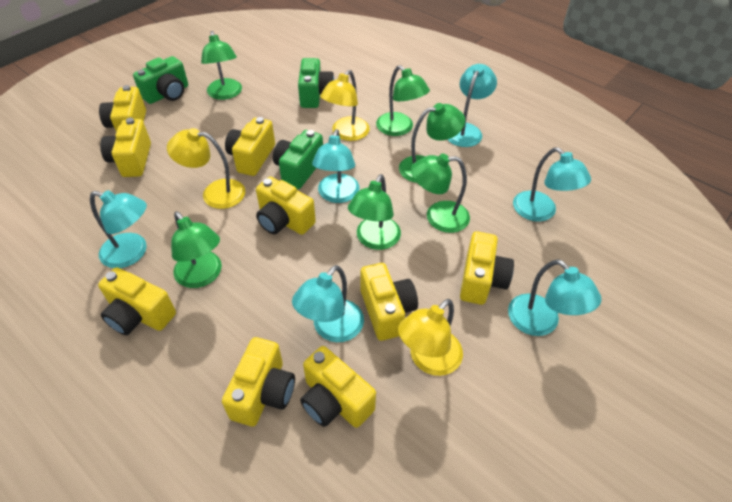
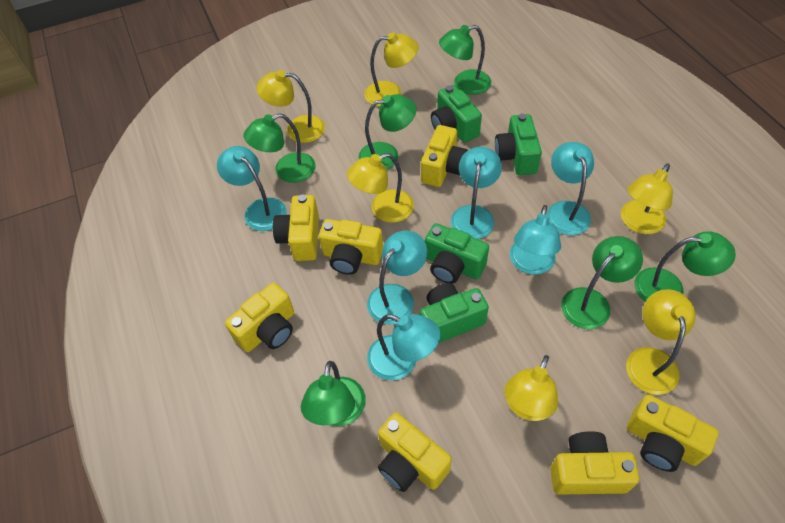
green camera: [133,56,188,104] [273,130,323,189] [298,58,334,108] = 3 -> [420,283,489,343] [425,223,489,284] [431,85,482,143] [495,114,542,175] = 4
yellow camera: [98,267,176,335] [99,85,146,132] [100,118,151,177] [222,337,295,427] [225,117,275,176] [256,177,316,235] [300,346,376,428] [360,263,418,341] [460,231,514,305] = 9 -> [225,283,294,352] [273,195,319,261] [319,219,383,275] [378,413,452,492] [421,125,468,187] [550,431,639,495] [627,395,719,472] = 7
yellow lamp: [167,128,245,209] [320,70,370,141] [398,299,463,376] = 3 -> [256,70,325,143] [347,153,414,223] [364,32,418,107] [504,355,558,421] [621,163,673,234] [626,289,696,395] = 6

